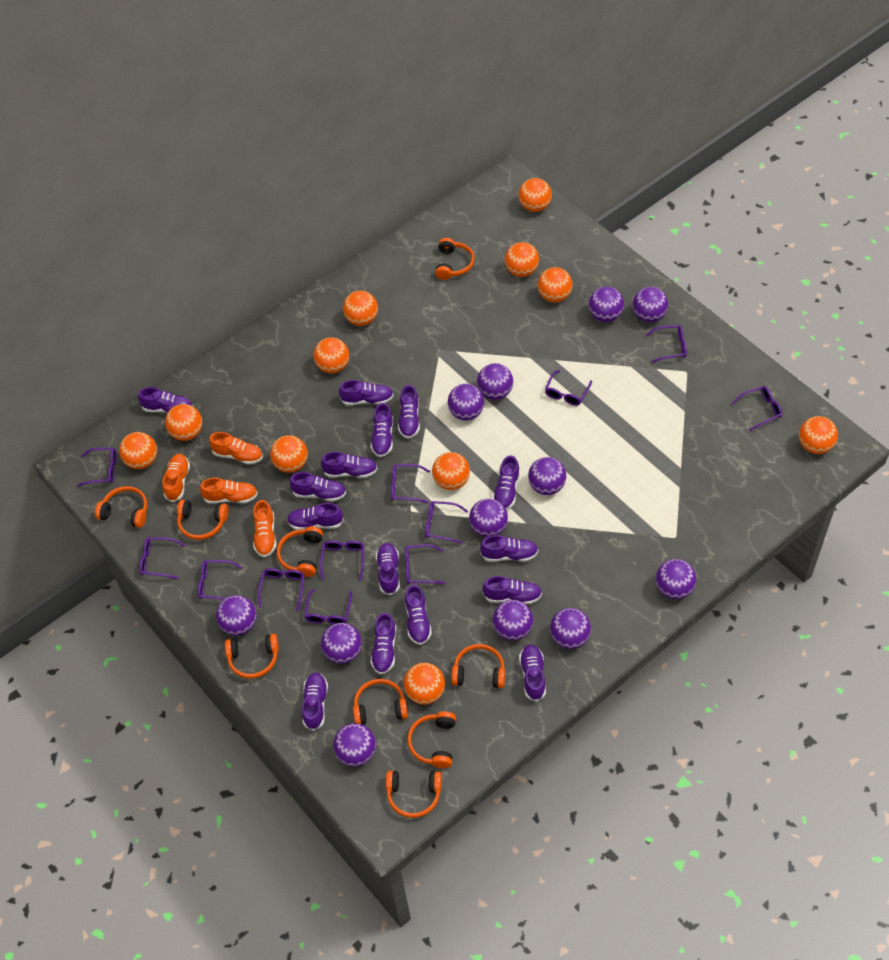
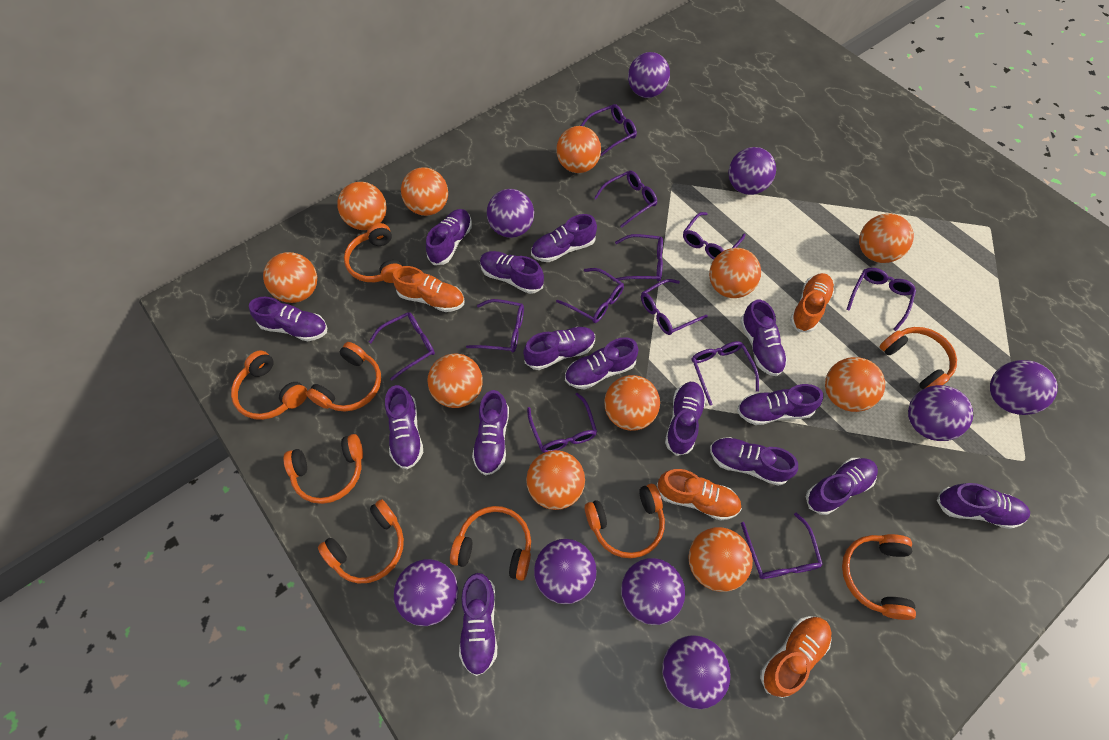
purple ball: [216,595,257,636] [321,623,362,664] [333,723,376,766] [448,384,484,420] [469,499,508,537] [477,363,513,400] [493,600,533,641] [528,457,566,495] [550,608,591,649] [589,287,624,322] [633,287,668,322] [656,559,696,599] = 12 -> [394,559,458,626] [487,189,534,238] [534,539,597,604] [621,558,685,625] [628,52,670,98] [662,635,731,709] [728,147,776,195] [908,385,973,441] [990,360,1058,415] = 9

